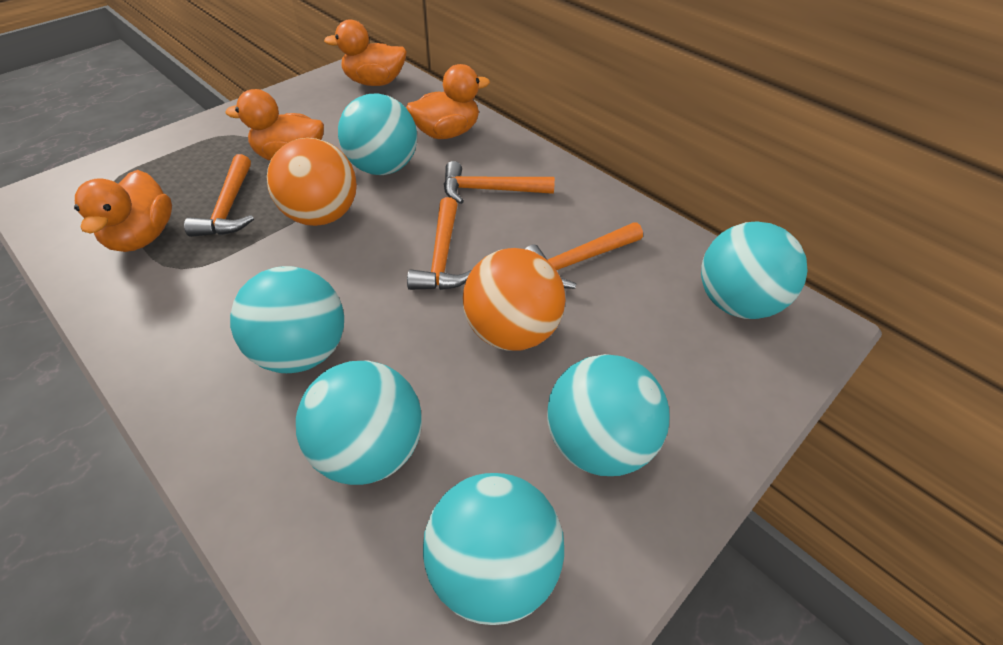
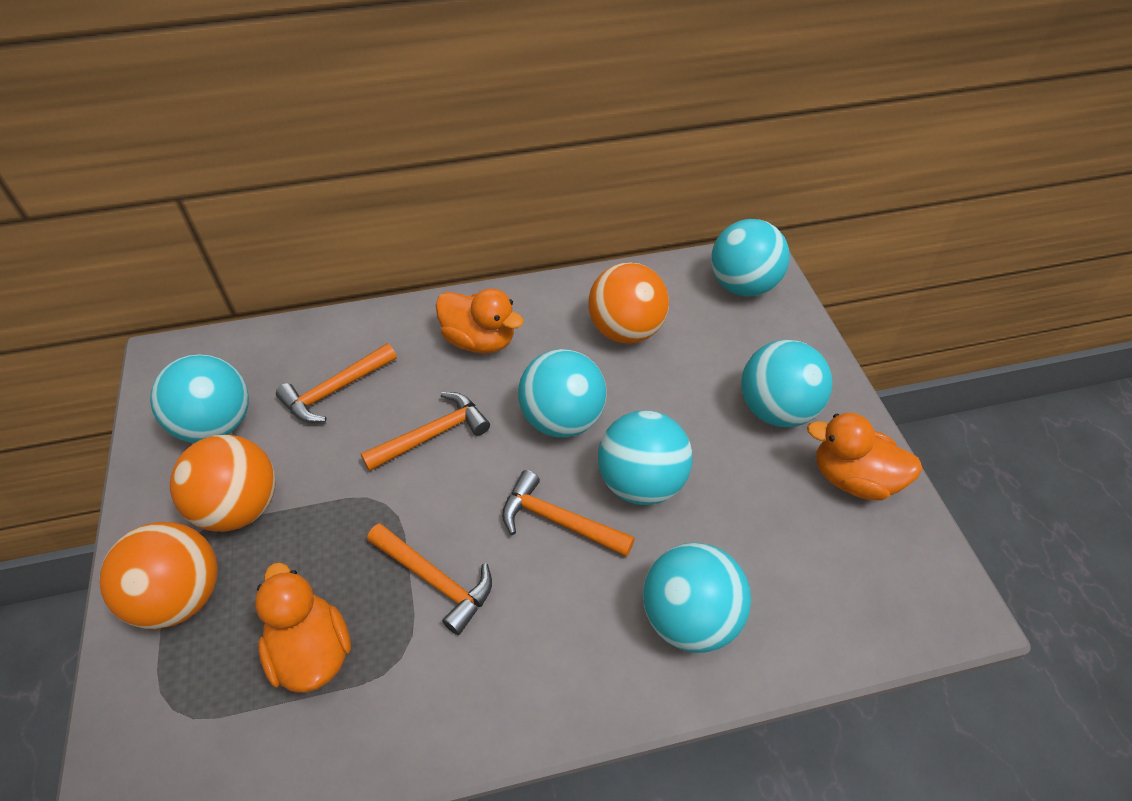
orange ball: [267,138,357,226] [463,248,566,350] = 2 -> [99,522,218,629] [170,435,276,532] [589,263,669,344] = 3
orange duck: [74,170,172,252] [225,89,324,161] [324,19,407,86] [406,64,490,139] = 4 -> [255,562,351,693] [436,288,524,354] [807,413,923,501] = 3

